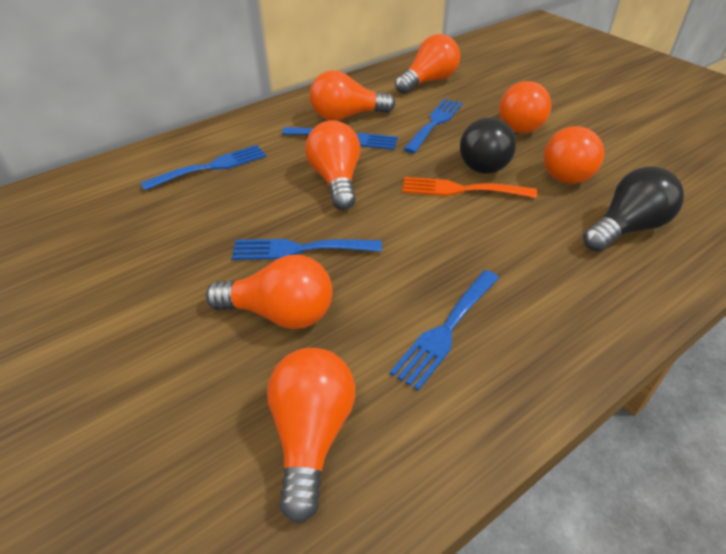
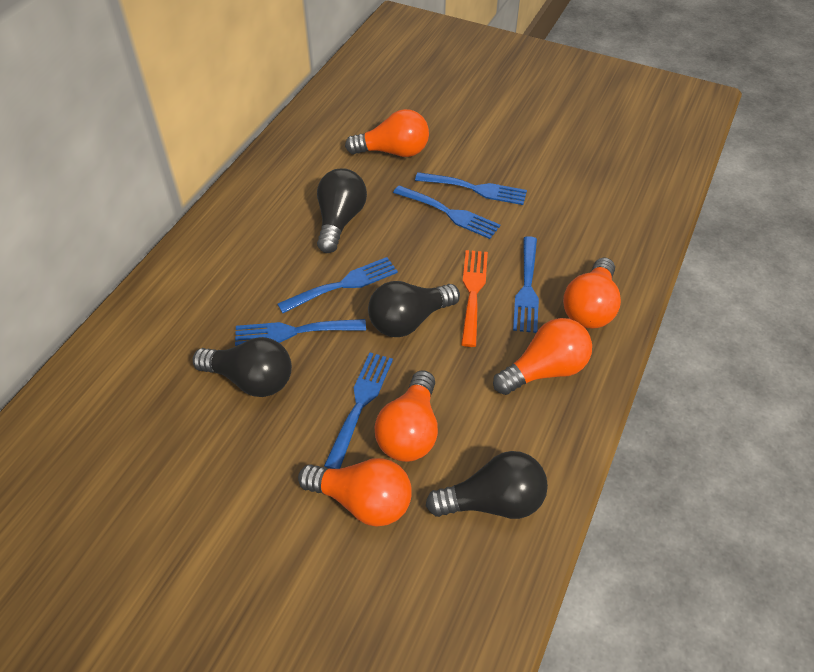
black light bulb: [460,117,516,174] [583,166,684,252] = 2 -> [193,337,292,397] [317,168,367,253] [368,281,460,337] [426,451,548,519] = 4
blue fork: [140,145,266,191] [232,239,382,260] [282,127,398,150] [390,270,499,391] [403,99,463,153] = 5 -> [235,319,366,346] [278,257,398,313] [324,353,393,469] [393,185,500,239] [415,172,527,205] [513,236,539,333] = 6
orange light bulb: [206,255,332,329] [267,348,355,524] [305,120,361,210] [310,70,395,121] [395,34,460,94] [499,81,551,133] [543,126,604,184] = 7 -> [298,458,412,527] [345,109,429,157] [374,370,438,462] [493,318,592,395] [563,257,621,328] = 5

